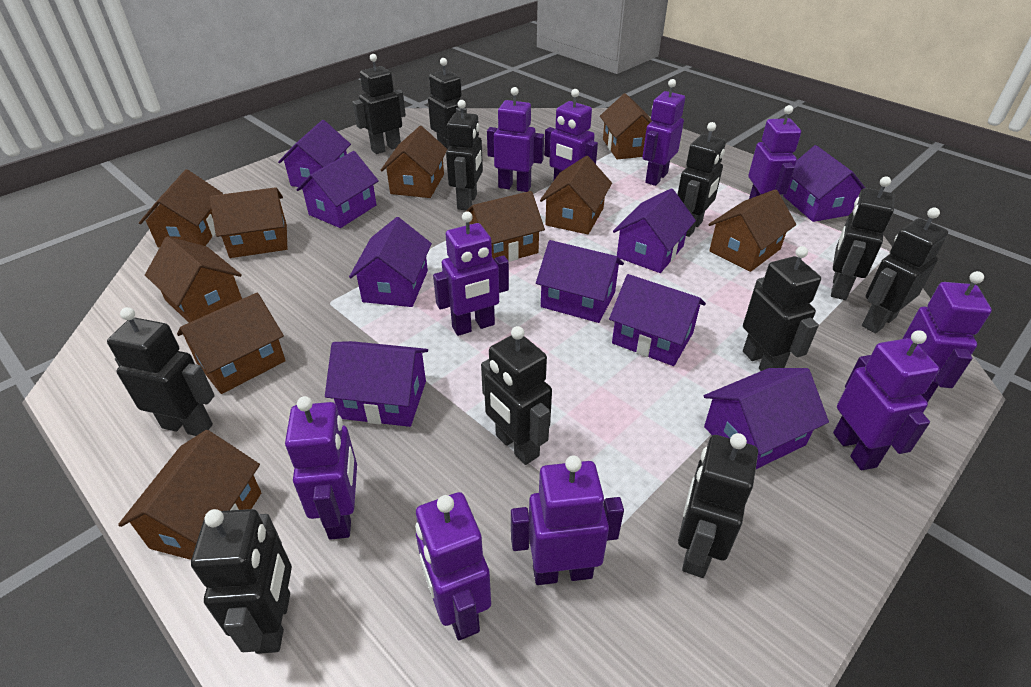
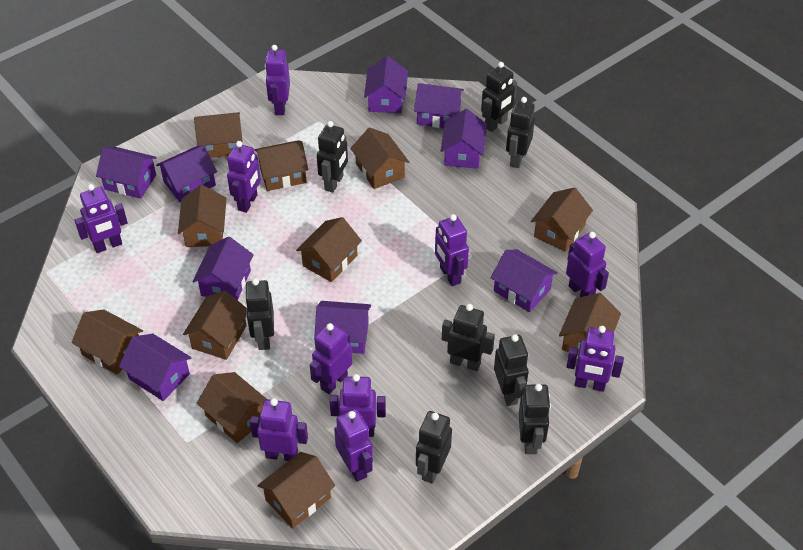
black robot: [107,307,215,436] [191,509,292,654] [352,54,406,154] [428,58,467,149] [446,100,483,210] [481,326,552,465] [677,122,726,237] [678,433,758,578] [743,246,821,371] [831,177,895,300] [862,208,948,333] = 11 -> [245,278,274,350] [317,121,348,193] [416,411,452,484] [442,304,495,371] [481,62,517,132] [494,334,529,406] [506,97,535,168] [518,384,551,454] = 8
brown house: [118,430,261,560] [139,169,223,248] [145,236,242,323] [177,293,286,394] [210,187,287,258] [381,126,447,198] [465,191,545,262] [540,156,612,234] [600,93,652,159] [709,189,796,272] = 10 -> [71,309,143,374] [178,185,226,247] [183,290,247,360] [194,112,243,158] [197,372,266,443] [255,140,309,191] [257,452,335,528] [296,217,362,282] [350,127,409,189] [531,188,593,252] [559,293,621,355] = 11

